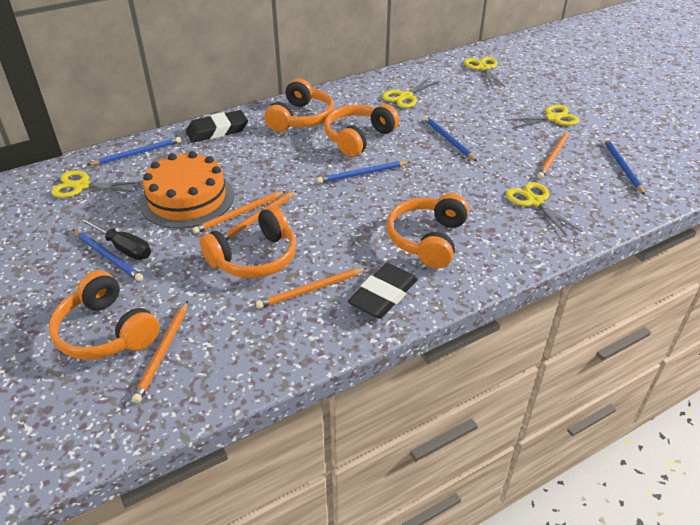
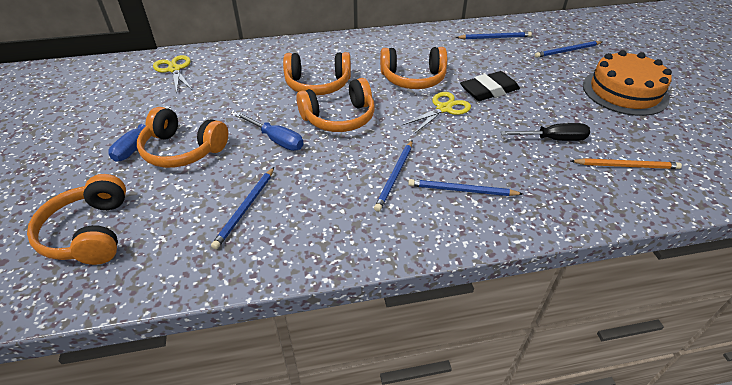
black eraser: [186,110,248,143] [348,263,418,319] = 2 -> [460,71,520,101] = 1
blue screwdriver: none = 0 -> [108,106,170,162] [235,113,304,151] = 2
orange pencil: [132,301,188,403] [192,191,285,234] [223,191,297,240] [256,268,367,309] [537,131,569,179] = 5 -> [571,158,682,169] = 1
yellow scissors: [51,170,140,198] [382,78,440,108] [464,57,506,88] [505,105,579,129] [506,182,582,236] = 5 -> [153,55,192,92] [402,92,471,134] = 2

